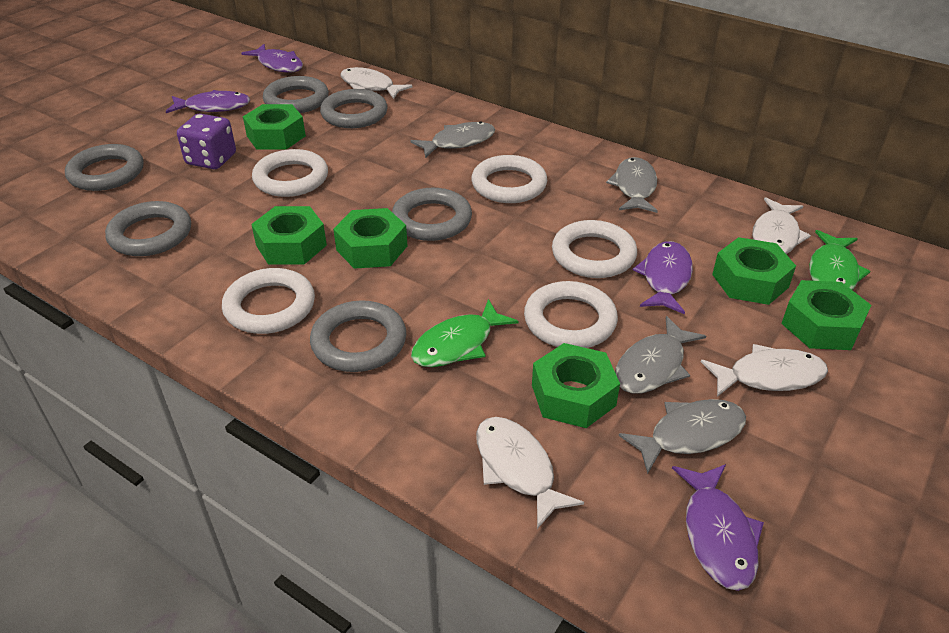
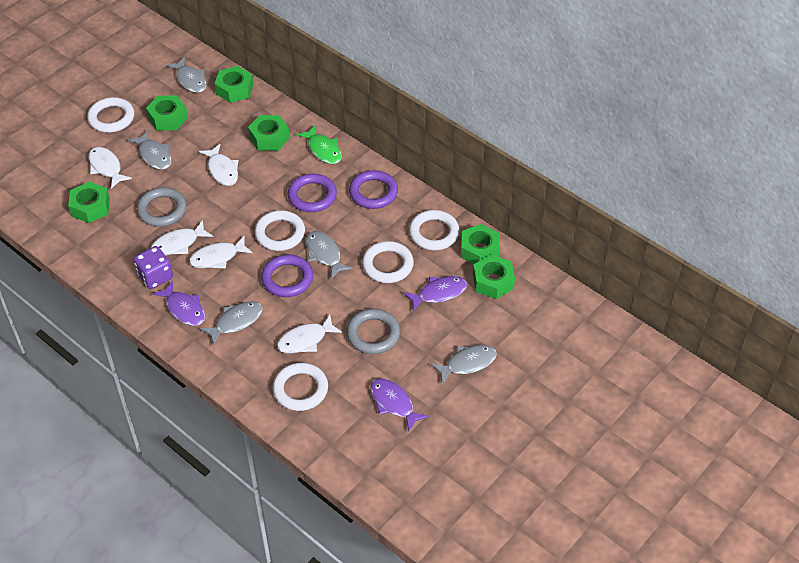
green fish: [411,299,519,367] [809,230,871,290] = 2 -> [296,125,342,164] = 1
grey fish: [410,121,495,158] [606,157,658,213] [615,316,706,394] [619,399,746,474] = 4 -> [128,130,171,170] [166,57,206,93] [200,301,263,345] [306,231,353,279] [430,345,497,384] = 5
grey ring: [65,144,144,191] [105,201,191,256] [263,76,329,113] [310,300,406,372] [320,89,388,128] [392,188,472,241] = 6 -> [137,187,187,227] [346,309,400,354] = 2
purple fish: [166,90,250,113] [241,44,303,73] [633,241,693,314] [672,464,764,591] = 4 -> [152,280,205,326] [370,378,429,431] [403,276,467,312] = 3
purple ring: none = 0 -> [261,255,313,297] [288,174,337,212] [349,170,398,209] = 3
white fish: [341,67,413,99] [476,417,584,529] [701,344,828,397] [752,197,811,254] = 4 -> [88,147,132,189] [151,220,213,256] [189,236,253,269] [199,144,238,186] [277,315,342,353] = 5

